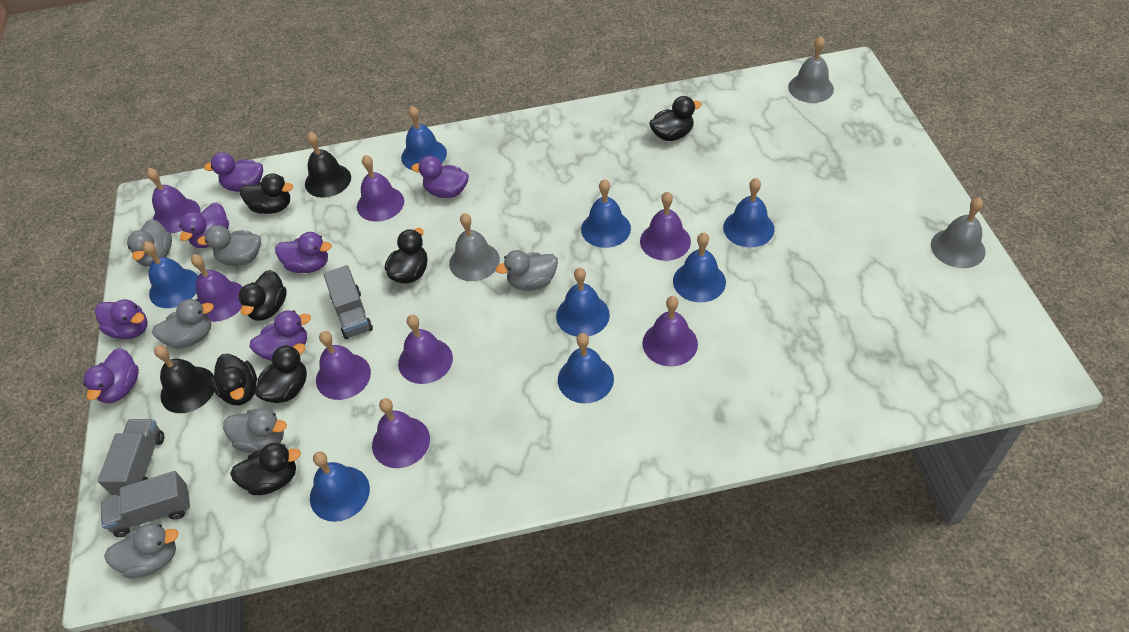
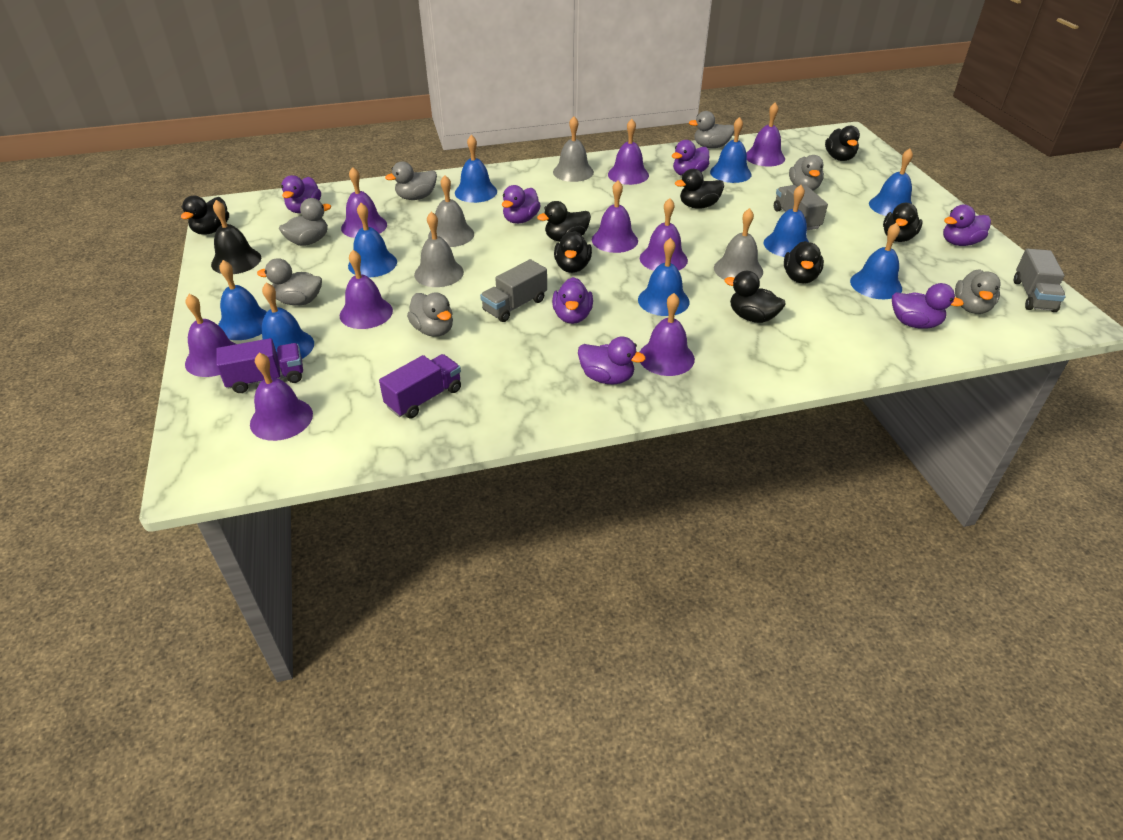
black bell: [154,345,214,413] [305,132,351,198] = 2 -> [211,200,261,274] = 1
black duck: [211,354,257,405] [230,443,301,495] [239,270,287,321] [240,173,293,214] [255,343,307,403] [385,228,428,283] [649,96,701,141] = 7 -> [181,196,229,235] [537,201,591,242] [554,231,592,273] [675,169,724,209] [725,271,785,323] [784,241,824,284] [825,126,860,161] [883,203,923,242] = 8
blue bell: [143,242,198,308] [310,452,370,522] [401,106,447,170] [556,268,610,337] [558,333,614,403] [581,179,631,248] [673,233,726,302] [723,178,774,247] = 8 -> [218,260,267,340] [262,283,314,359] [348,203,397,277] [455,135,497,203] [638,238,690,316] [710,117,752,183] [764,185,809,257] [850,222,902,299] [869,148,913,216] = 9
grey bell: [449,213,500,281] [788,36,834,103] [931,197,986,268] = 3 -> [414,212,464,287] [428,175,474,247] [553,116,594,182] [714,208,763,280] = 4
grey duck: [104,523,179,578] [127,219,172,267] [152,299,214,349] [197,225,261,266] [223,408,287,453] [496,250,558,291] = 6 -> [257,258,322,306] [279,198,331,246] [385,161,437,200] [407,292,453,337] [689,111,734,148] [789,155,824,191] [955,269,1001,314] = 7
purple bell: [147,168,200,233] [191,254,243,322] [316,331,371,400] [357,155,404,222] [372,398,430,468] [398,315,453,384] [640,192,691,261] [642,296,698,367] = 8 -> [185,294,236,377] [250,353,313,441] [340,250,393,329] [341,167,387,238] [592,180,638,253] [608,119,649,185] [640,198,688,271] [640,293,695,376] [747,102,785,167] = 9
purple truck: none = 0 -> [217,338,303,393] [379,354,461,418] = 2

